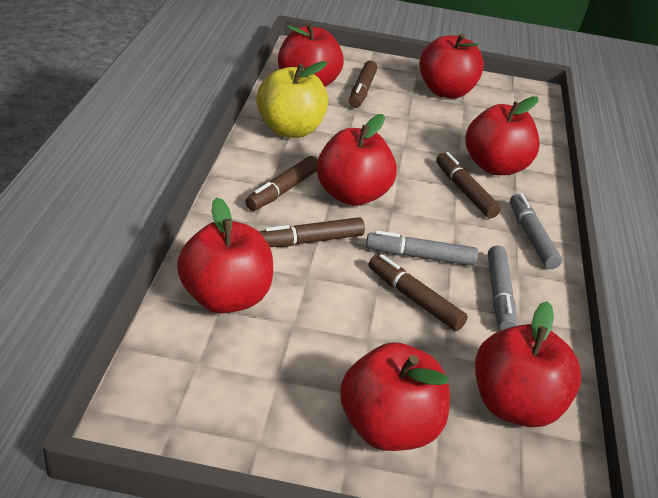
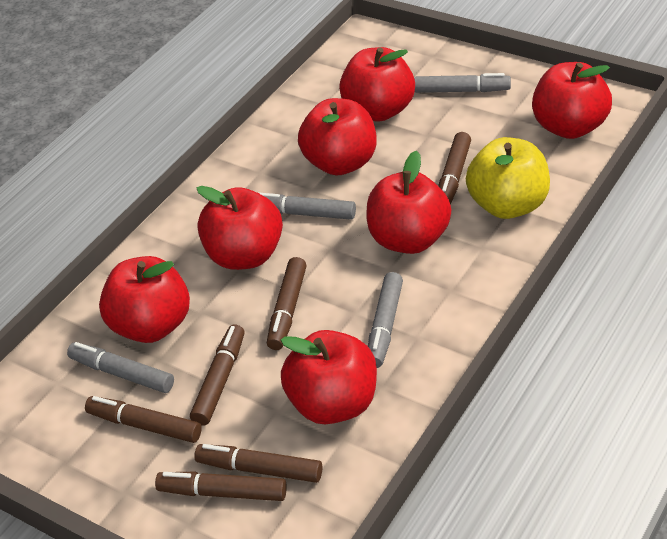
brown marker: [245,156,318,211] [259,217,365,247] [349,61,377,108] [368,254,468,331] [436,152,501,218] = 5 -> [85,396,202,443] [155,472,287,501] [190,325,244,426] [195,444,322,483] [267,257,307,350] [438,132,471,205] = 6
grey marker: [366,230,478,266] [488,246,516,330] [510,194,562,269] = 3 -> [67,342,174,393] [258,192,356,220] [368,272,403,368] [414,73,511,93] = 4

